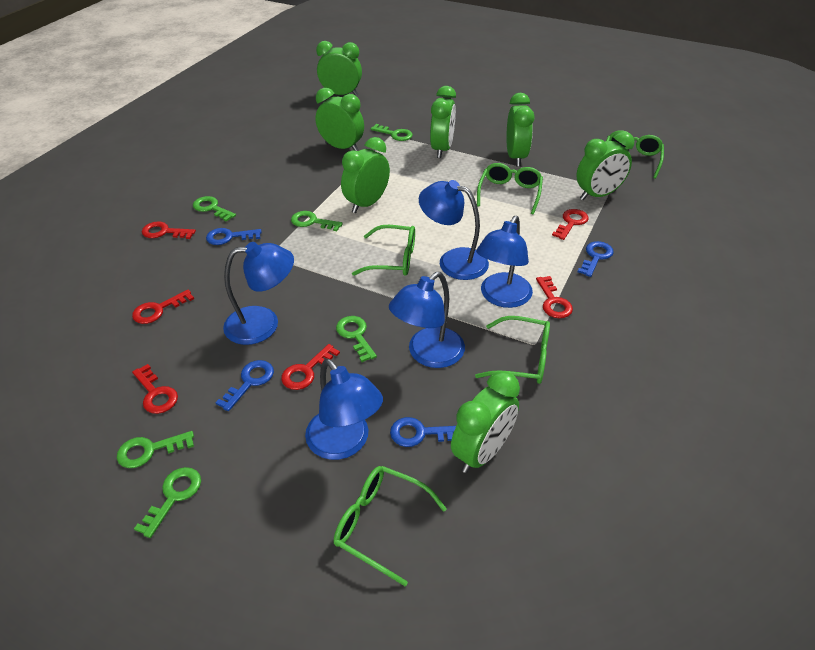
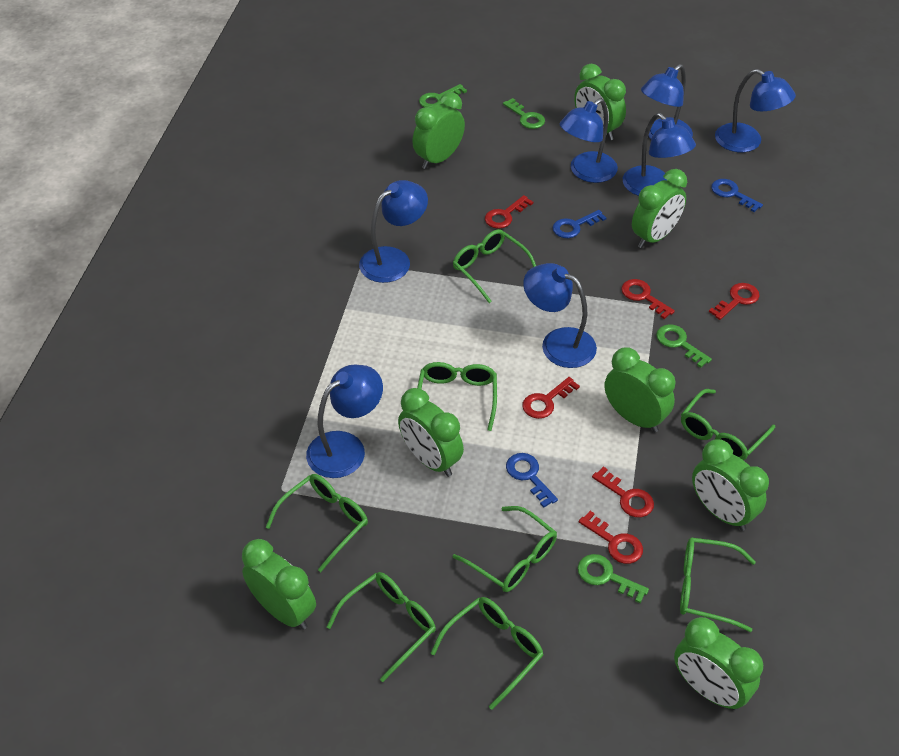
blue key: [206,228,262,245] [215,360,274,411] [390,417,456,447] [578,241,614,277] = 4 -> [506,453,558,508] [552,210,606,238] [711,179,763,212] = 3
blue lamp: [223,242,294,345] [305,358,383,460] [389,272,465,368] [419,180,489,280] [476,216,533,308] = 5 -> [306,365,383,478] [359,180,428,283] [523,263,597,368] [560,98,618,183] [623,113,696,196] [641,64,693,139] [715,69,796,152] = 7
green clock: [315,88,364,151] [316,41,362,96] [341,137,390,213] [430,86,456,158] [451,371,520,473] [507,93,534,166] [576,132,634,200] = 7 -> [242,539,316,630] [398,388,464,477] [412,92,465,169] [574,64,626,140] [605,348,675,432] [632,169,687,248] [674,617,763,710] [692,439,769,531] = 8
green glasses: [334,466,447,586] [352,225,415,276] [475,316,550,384] [477,163,543,214] [606,130,664,179] = 5 -> [265,474,368,572] [327,572,436,682] [417,362,497,431] [431,597,543,710] [453,229,536,303] [453,506,557,592] [680,537,756,632] [681,389,775,460] = 8
green key: [117,431,194,468] [134,467,201,538] [193,196,236,222] [291,211,343,231] [336,316,377,362] [371,124,413,141] = 6 -> [419,84,467,108] [503,98,545,129] [578,554,649,603] [656,324,712,368] = 4

